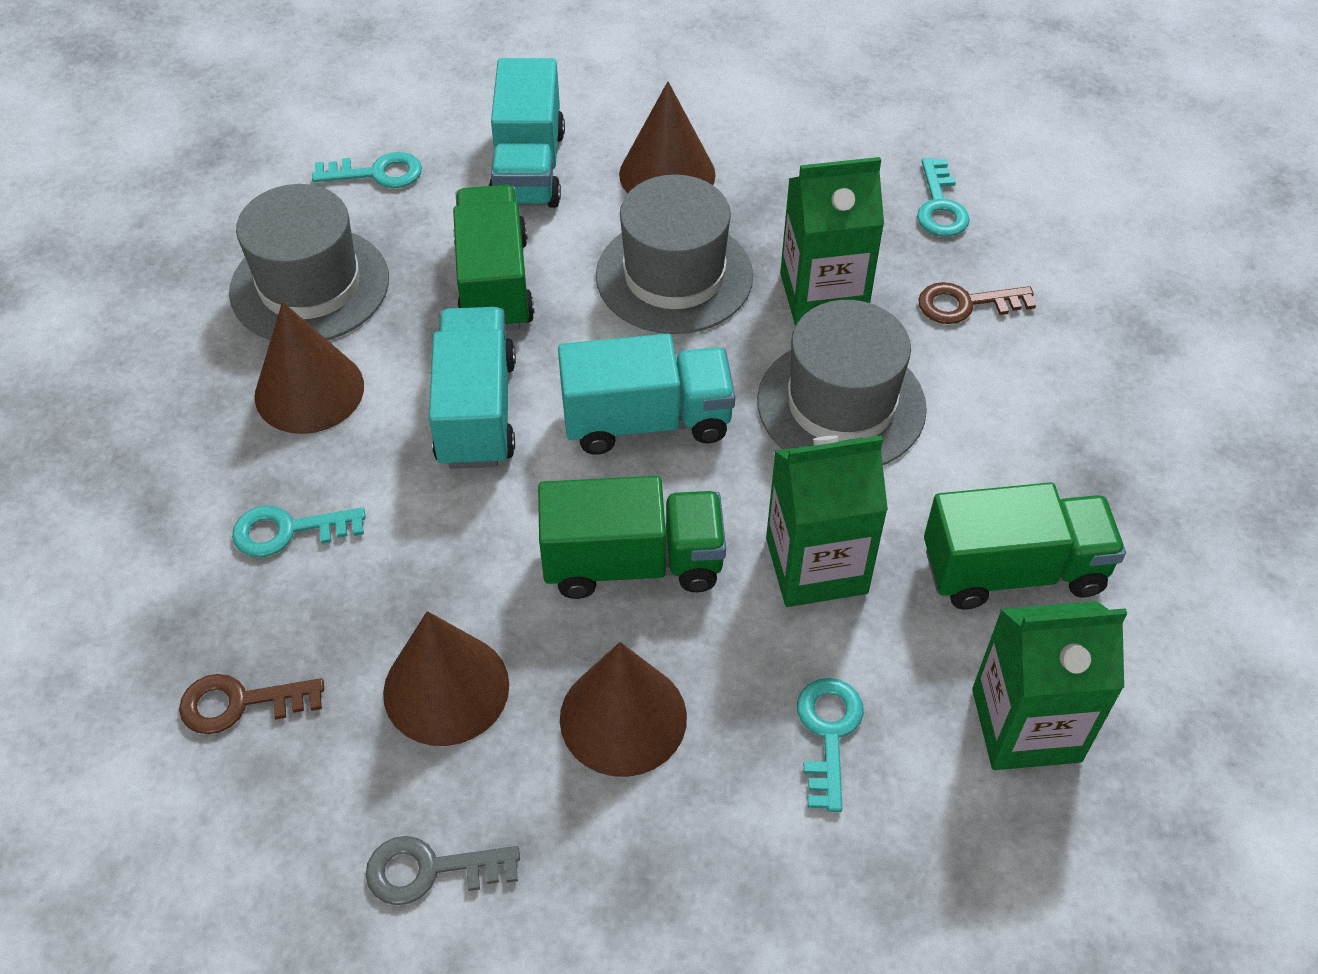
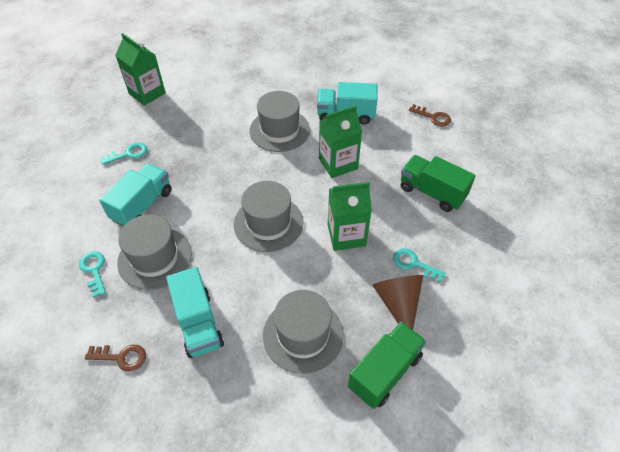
brown cone: [255,302,364,434] [383,611,509,746] [560,642,687,777] [619,82,716,193] = 4 -> [373,275,423,330] = 1
green truck: [453,185,535,330] [538,476,726,599] [924,482,1126,609] = 3 -> [348,322,427,409] [401,155,476,212] = 2
grey hat: [229,184,389,340] [596,174,753,334] [757,300,927,465] = 3 -> [117,215,192,290] [234,181,304,252] [249,91,310,152] [263,290,344,374] = 4
grey key: [366,836,520,905] = 1 -> none = 0
turquoise key: [232,505,366,557] [312,152,422,188] [797,678,864,812] [917,158,970,237] = 4 -> [79,251,106,297] [101,142,147,165] [393,248,446,282] = 3

